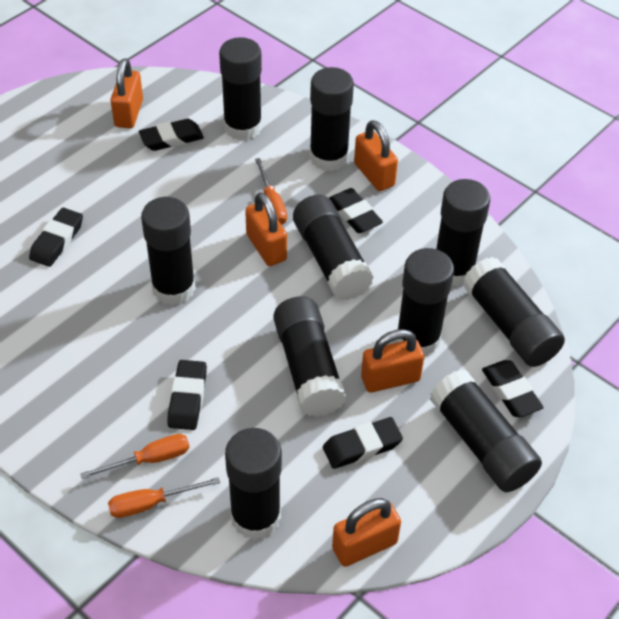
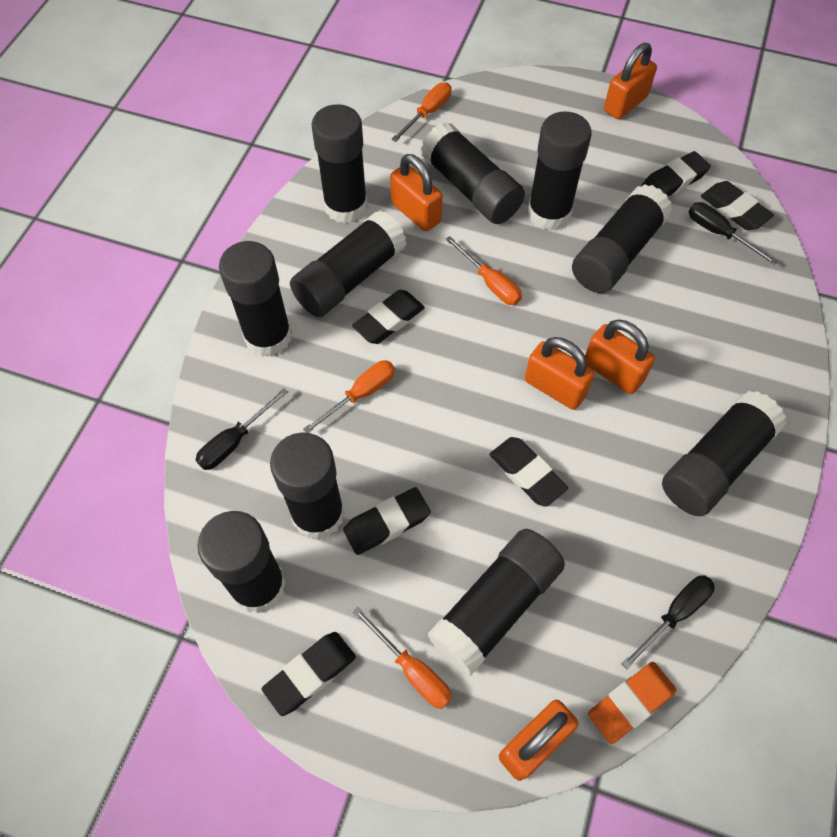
black screwdriver: none = 0 -> [196,388,288,470] [622,575,715,670] [689,202,778,265] = 3
orange eraser: none = 0 -> [588,662,676,744] = 1
orange screwdriver: [80,434,189,479] [108,477,221,518] [255,158,287,225] = 3 -> [303,360,395,433] [353,607,452,709] [391,82,451,142] [445,236,522,305] = 4

